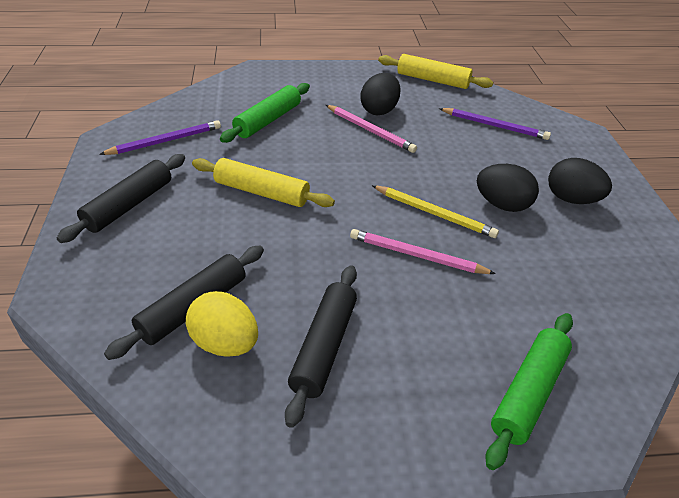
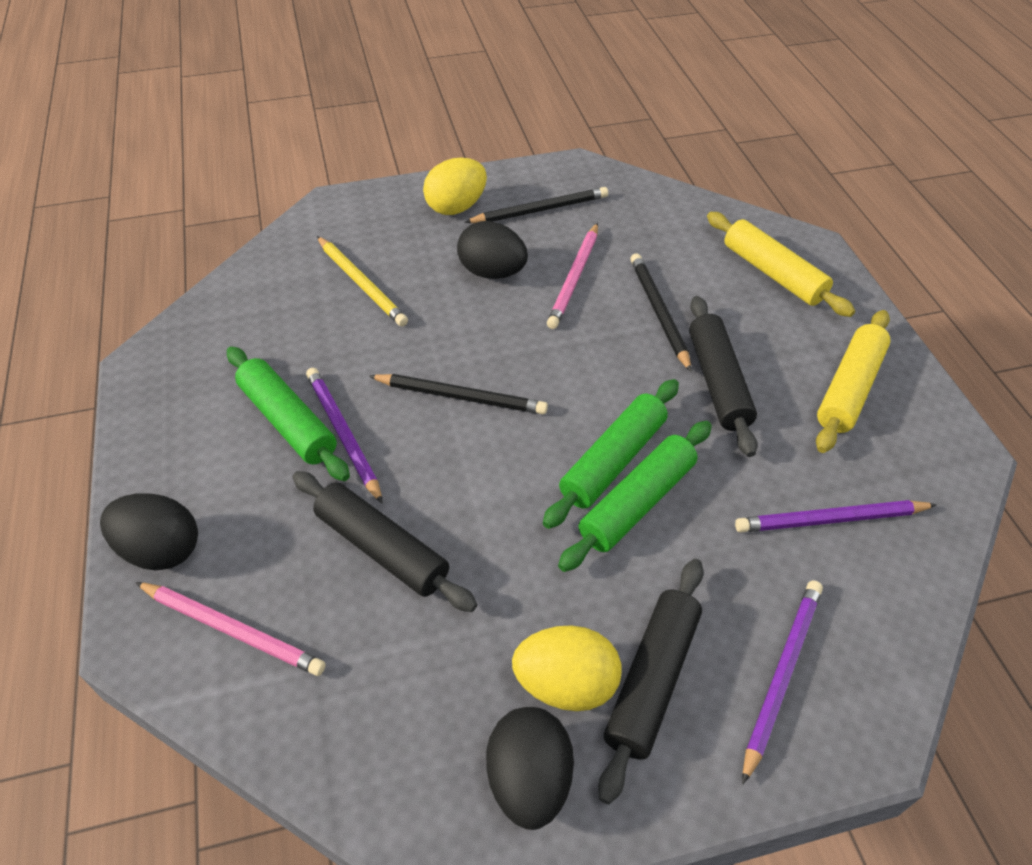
black pencil: none = 0 -> [369,374,548,414] [464,187,608,223] [630,253,692,372] = 3
green rolling pin: [220,83,310,143] [486,313,573,470] = 2 -> [227,346,350,481] [543,379,679,529] [558,421,712,572] = 3
purple pencil: [99,120,221,155] [439,108,551,140] = 2 -> [306,368,383,504] [735,500,937,533] [742,580,823,784] = 3
yellow egg: [186,291,258,357] = 1 -> [423,158,487,215] [512,625,622,711] = 2

